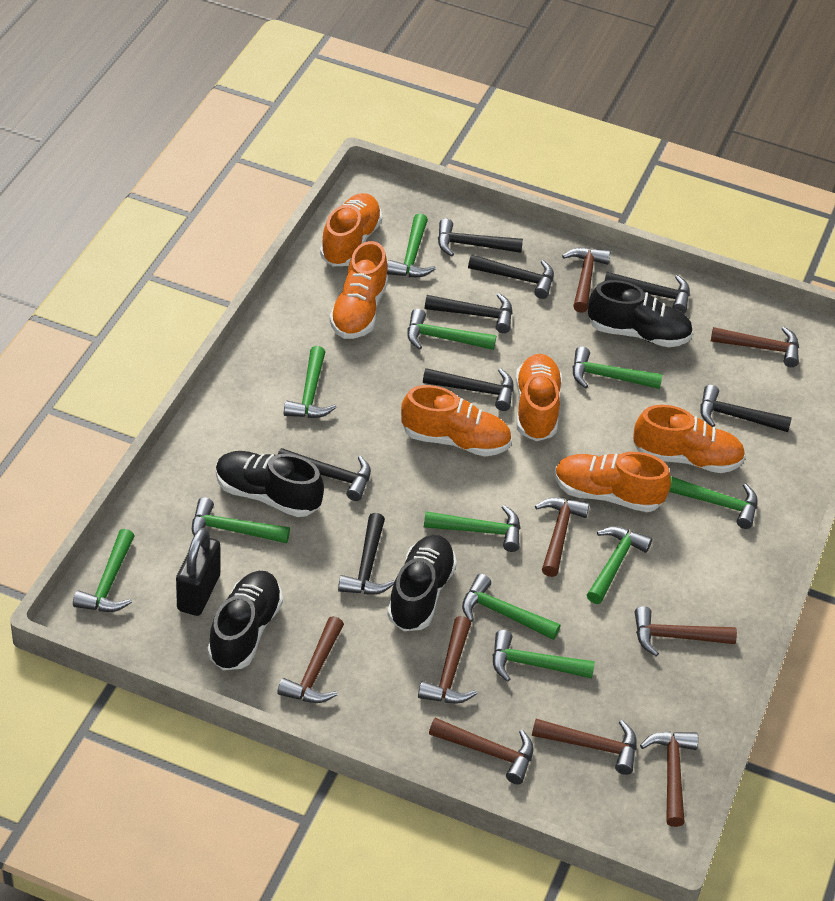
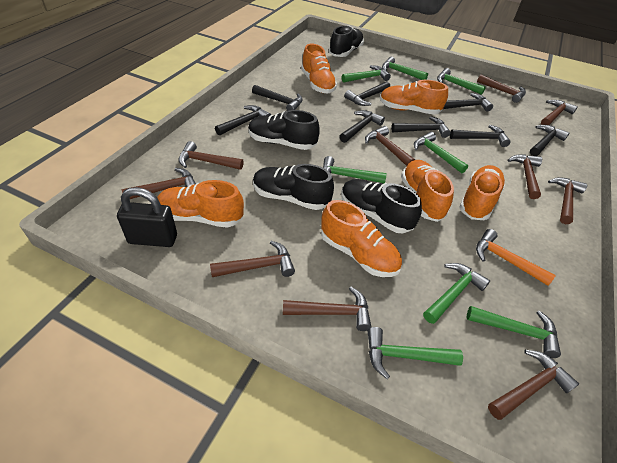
brown hammer: [277,616,344,703] [418,616,477,703] [429,718,534,784] [532,719,637,775] [535,497,590,577] [562,247,610,313] [635,606,737,656] [640,731,698,827] [711,327,799,367] = 9 -> [121,168,196,199] [179,141,244,170] [210,241,295,277] [283,287,371,331] [365,126,415,166] [477,74,526,103] [488,350,579,420] [508,154,542,199] [541,100,578,125] [548,177,587,224] = 10
green hammer: [73,529,135,612] [192,497,290,544] [284,346,336,418] [387,213,436,277] [407,309,496,350] [424,505,520,552] [462,574,560,640] [492,630,595,682] [573,347,663,389] [587,526,652,604] [669,476,758,529] = 11 -> [323,156,387,183] [342,65,391,83] [368,327,463,379] [382,57,428,80] [414,132,468,173] [423,263,490,324] [437,68,486,95] [467,306,561,358] = 8
orange hammer: none = 0 -> [476,229,556,286] = 1

